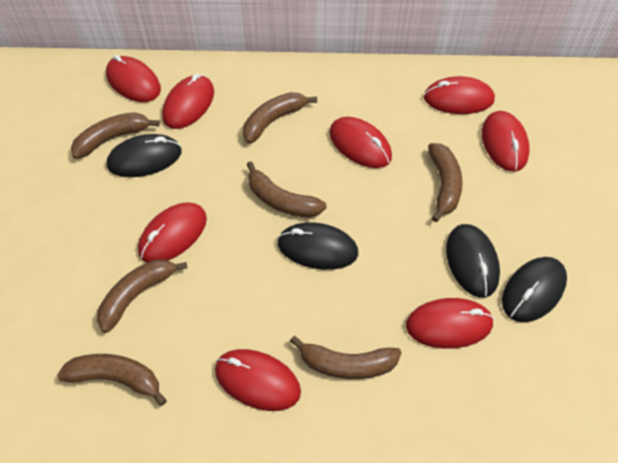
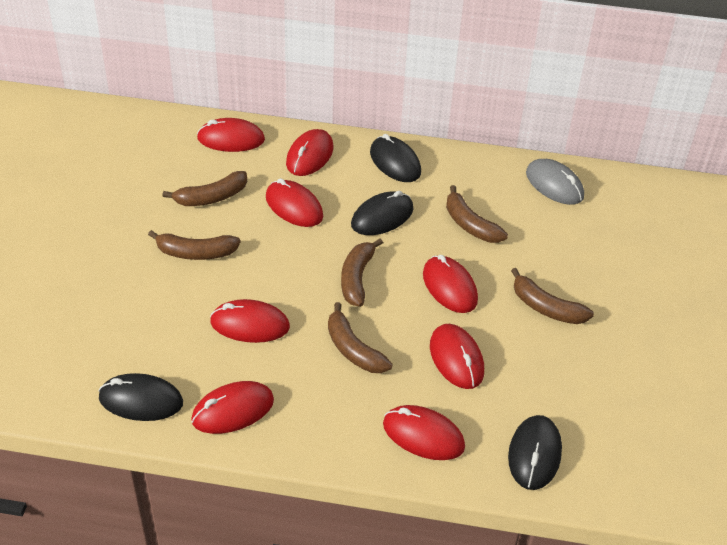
brown banana: [57,354,167,406] [71,112,160,159] [97,259,187,333] [243,92,317,143] [247,161,327,218] [290,336,402,379] [428,143,462,222] = 7 -> [148,230,241,260] [162,171,247,206] [328,302,393,373] [341,238,383,307] [446,185,508,243] [511,268,594,324] = 6
grey mouse: none = 0 -> [526,159,584,205] = 1

